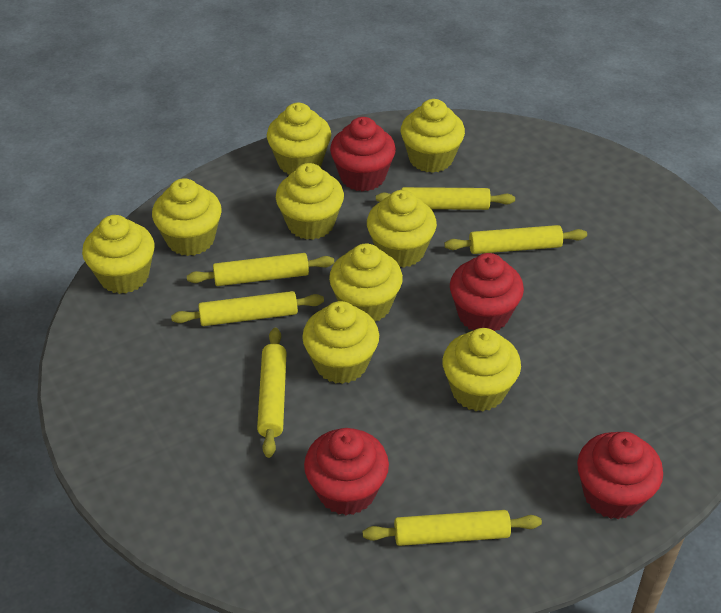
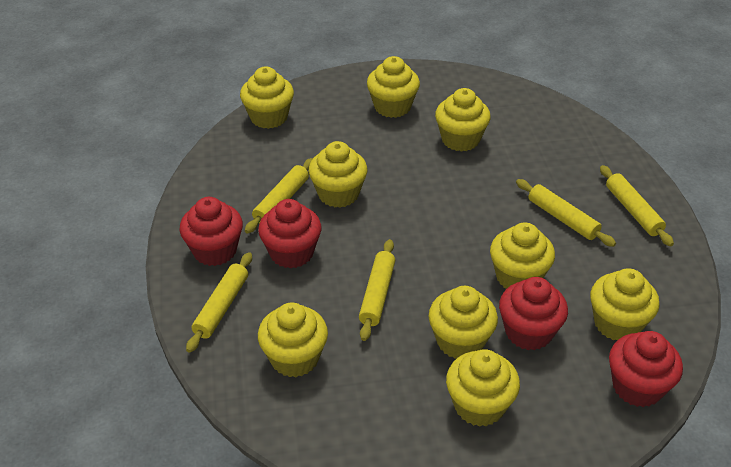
yellow rolling pin: [171,291,324,326] [187,253,334,286] [257,328,287,458] [363,510,542,546] [376,187,515,210] [444,225,587,254] = 6 -> [186,252,252,353] [245,158,313,234] [359,239,395,341] [516,179,616,247] [600,165,674,247] = 5

